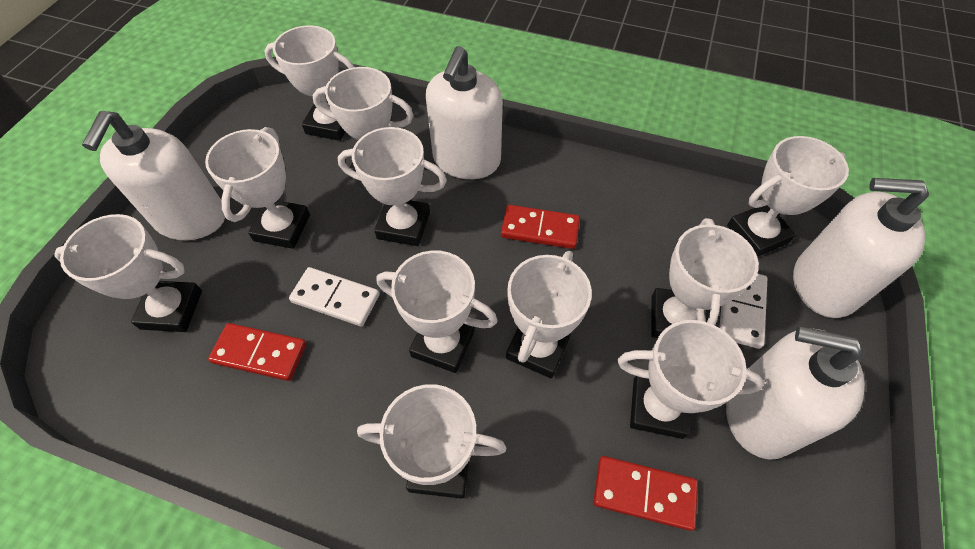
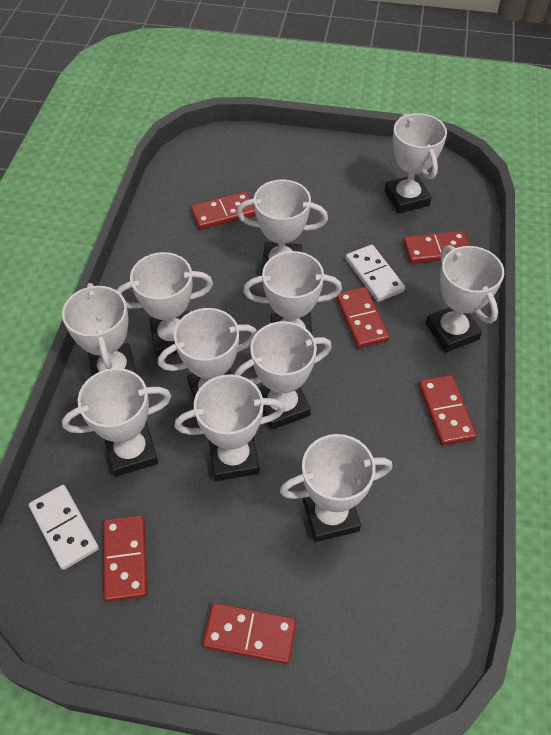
red domino: [208,323,306,381] [501,205,580,249] [593,456,698,531] = 3 -> [103,515,148,602] [190,192,256,230] [203,603,296,664] [336,287,390,348] [403,231,470,264] [418,375,477,446] = 6
white soap dispenser: [82,111,225,241] [426,46,503,179] [726,326,865,460] [793,178,929,318] = 4 -> none = 0

